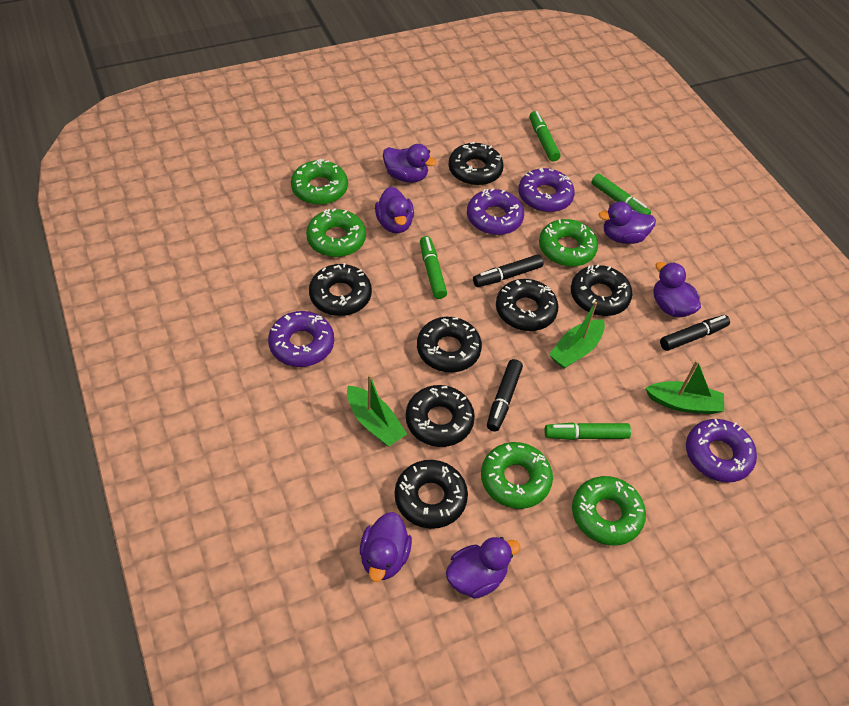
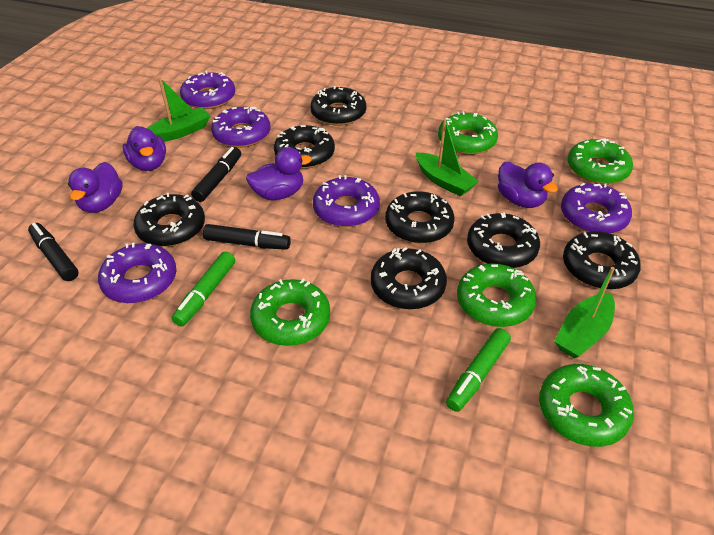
green marker: [420,236,447,299] [529,111,561,161] [545,423,631,440] [591,174,651,215] = 4 -> [172,252,235,327] [446,328,511,412] = 2
purple donut: [268,311,334,367] [467,188,524,235] [518,168,575,212] [686,419,757,482] = 4 -> [98,243,176,303] [180,71,235,109] [211,107,270,148] [313,175,380,227] [561,183,632,234] = 5
purple duck: [360,512,412,582] [375,186,414,233] [383,144,437,183] [446,537,521,599] [598,201,656,244] [654,262,701,317] = 6 -> [68,162,123,213] [123,126,166,171] [246,147,312,200] [498,162,558,208] = 4

